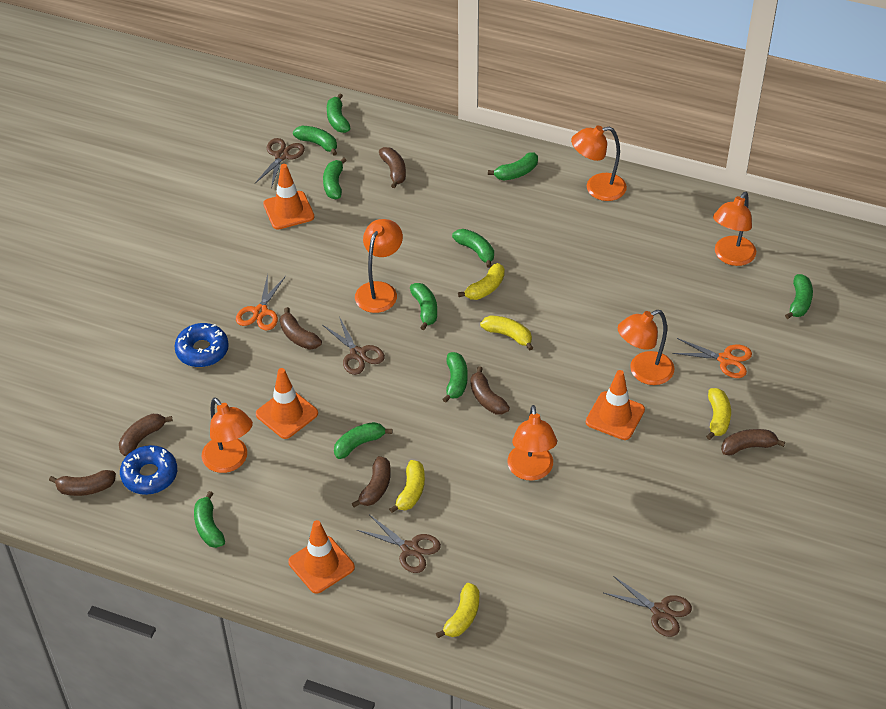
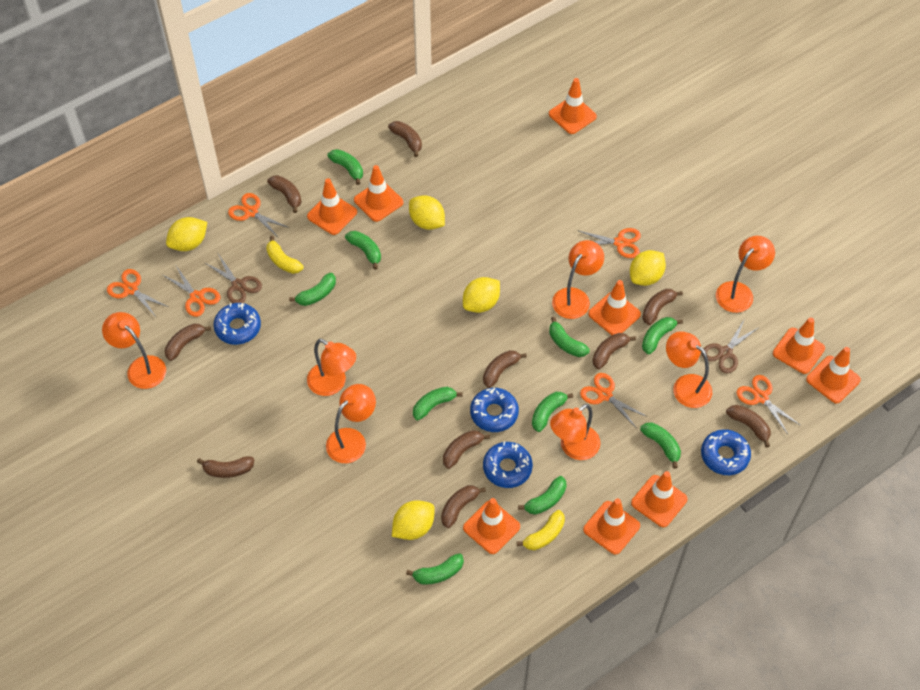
blue donut: [120,445,177,495] [174,323,229,367] = 2 -> [213,303,261,345] [470,388,519,432] [483,441,533,488] [701,429,751,475] = 4
brown banana: [49,470,116,496] [119,414,173,456] [280,307,322,350] [352,456,391,508] [379,147,406,188] [470,366,510,415] [721,429,785,455] = 7 -> [165,323,211,361] [197,456,254,478] [267,175,302,213] [388,121,422,157] [441,485,486,528] [443,430,490,469] [483,350,527,388] [592,333,636,369] [642,289,683,325] [726,405,771,447] = 10
brown scissors: [255,138,305,188] [323,317,385,375] [357,515,441,573] [604,576,692,637] = 4 -> [204,254,262,303] [702,320,759,373] = 2
orange lamp: [201,397,253,473] [355,219,403,313] [507,405,557,481] [571,126,627,201] [618,310,674,385] [713,192,756,266] = 6 -> [102,312,166,389] [307,339,356,396] [326,384,376,463] [550,404,601,460] [552,240,604,319] [666,331,712,408] [716,236,775,313] = 7
orange scissors: [236,274,286,330] [672,338,752,378] = 2 -> [107,269,168,317] [163,266,221,317] [228,193,289,237] [577,228,641,258] [580,373,648,427] [736,375,800,434] = 6
orange traffic cone: [256,368,318,439] [263,164,314,230] [288,520,355,594] [586,370,645,440] = 4 -> [307,178,357,235] [354,165,404,222] [463,498,520,554] [549,78,597,134] [583,498,640,555] [588,280,641,335] [631,471,688,527] [773,318,825,374] [806,347,861,404] = 9
yellow banana: [389,460,425,513] [436,583,479,638] [458,263,505,300] [480,315,533,351] [706,388,731,440] = 5 -> [266,236,304,274] [516,510,565,550] = 2
yellow lemon: none = 0 -> [166,217,207,251] [392,501,435,540] [409,195,445,230] [463,277,500,313] [630,250,666,286] = 5

